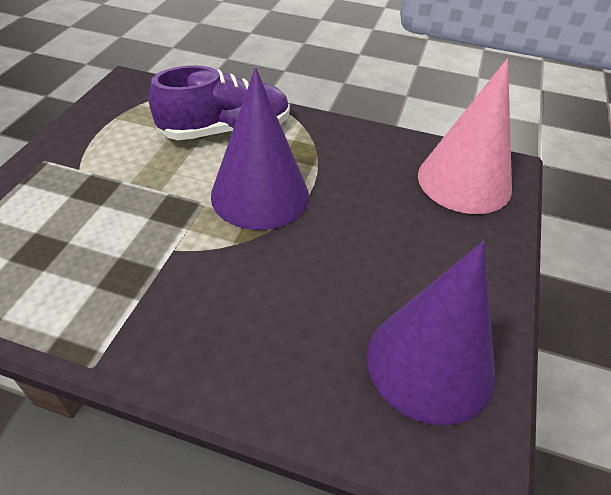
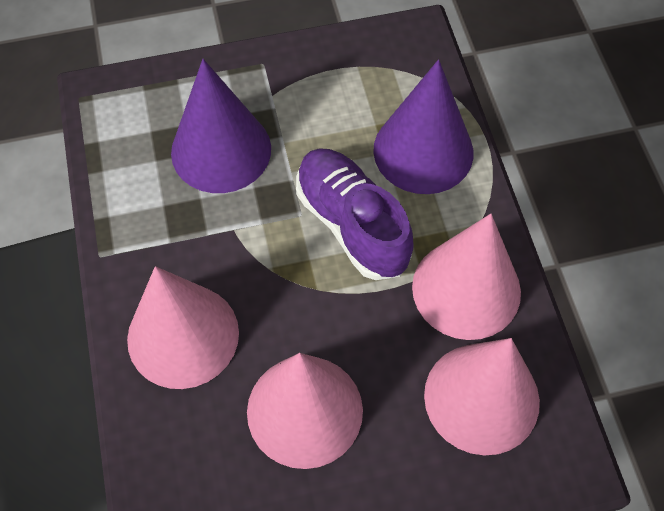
pink cone: [418,58,512,214] = 1 -> [127,266,239,389] [247,353,363,469] [412,214,521,340] [424,338,540,455] = 4

